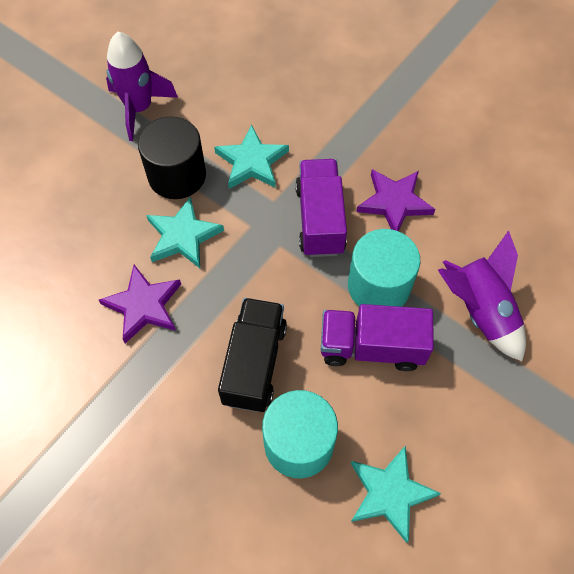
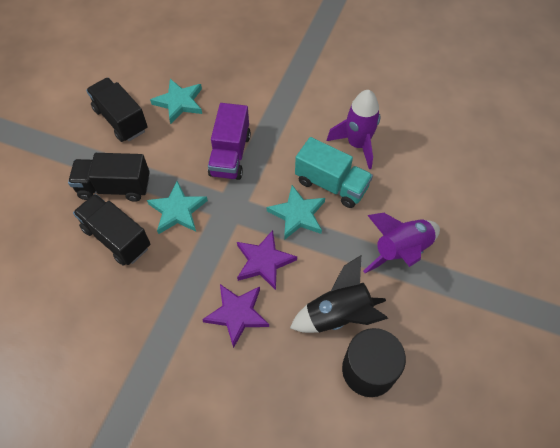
black rocket: none = 0 -> [290,255,388,333] = 1
black truck: [218,298,287,412] = 1 -> [68,153,150,202] [73,194,150,266] [86,78,148,142] = 3
purple truck: [295,159,347,257] [321,304,434,371] = 2 -> [208,103,251,180] = 1
turquoise cylinder: [262,390,338,478] [348,229,420,307] = 2 -> none = 0
turquoise truck: none = 0 -> [295,137,373,208] = 1

